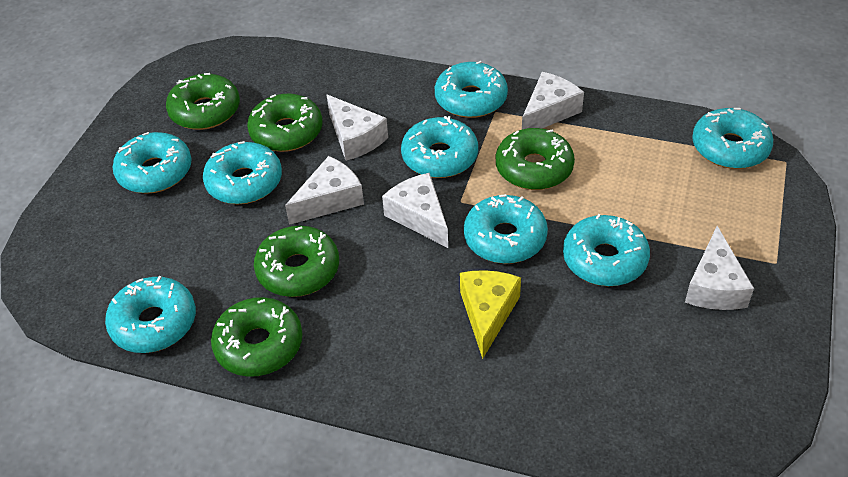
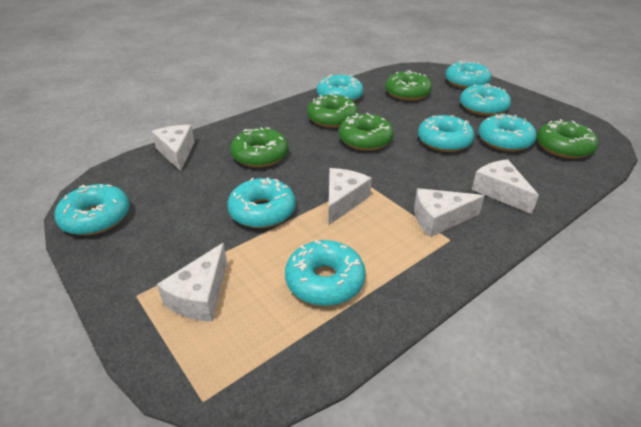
yellow cheese: [460,270,521,359] = 1 -> none = 0

